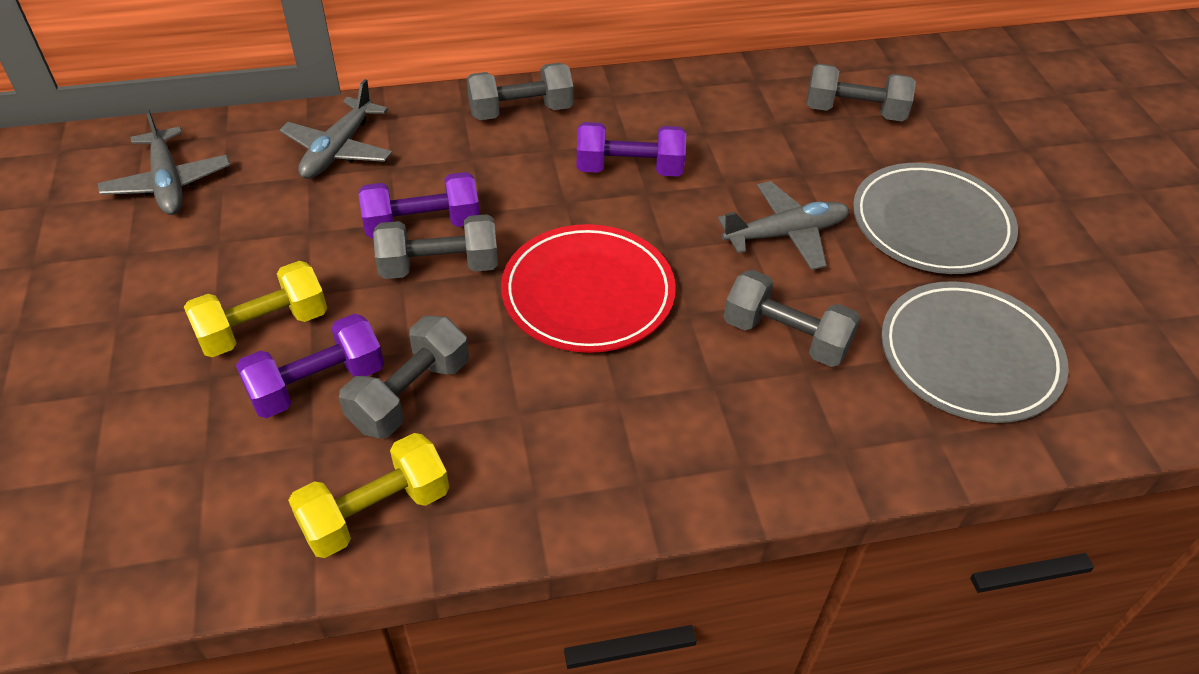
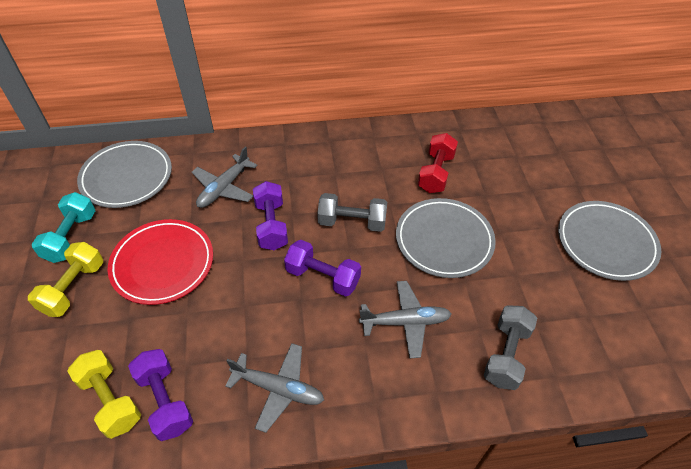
grey dumbbell: [339,316,469,439] [373,214,498,279] [466,63,573,120] [723,270,861,367] [806,64,916,121] = 5 -> [317,193,387,232] [483,305,537,390] = 2
grey plate: [853,163,1018,274] [881,281,1069,423] = 2 -> [77,141,172,208] [396,198,496,278] [558,201,661,281] = 3
red dumbbell: none = 0 -> [418,133,458,193] = 1
turquoise dumbbell: none = 0 -> [32,192,95,263] = 1

